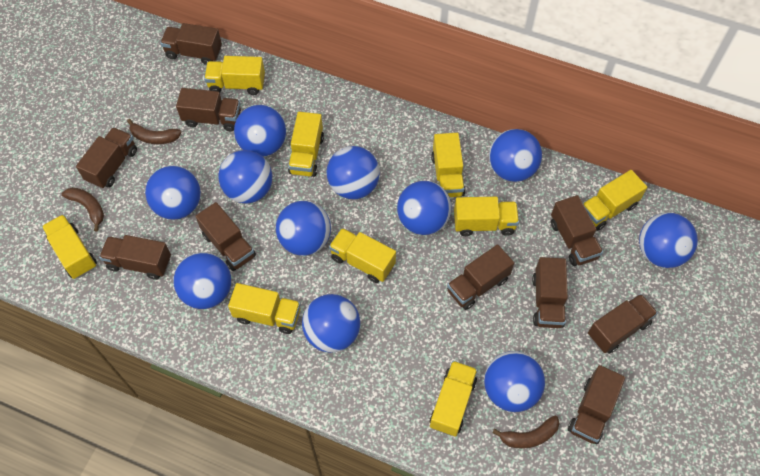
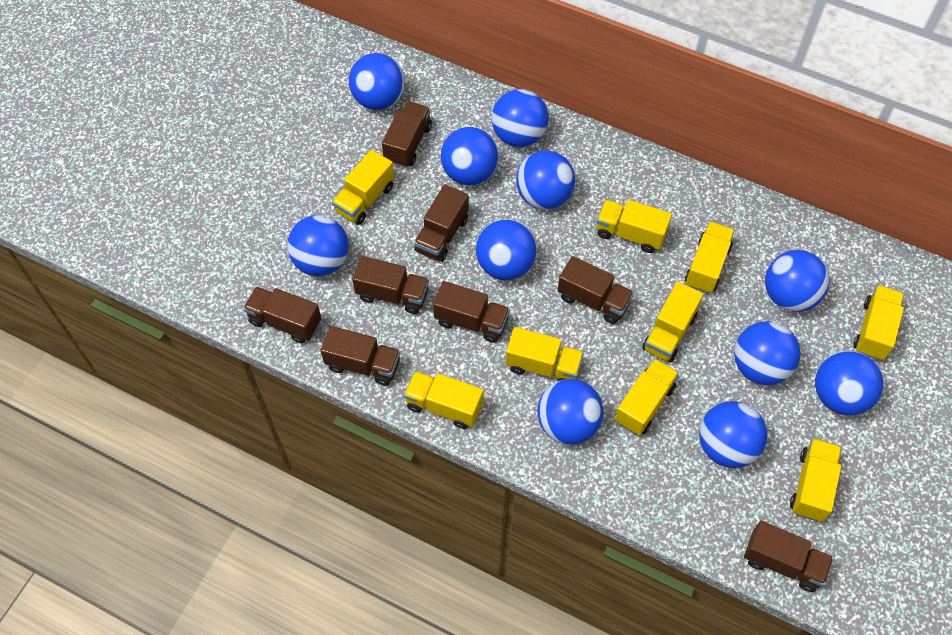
brown banana: [62,187,104,232] [127,119,181,144] [492,416,560,449] = 3 -> none = 0
brown truck: [76,127,137,189] [99,235,171,280] [160,23,222,65] [176,88,241,131] [195,202,256,271] [447,244,514,310] [532,257,568,328] [551,195,603,266] [568,365,625,444] [588,294,658,354] = 10 -> [243,287,321,343] [320,326,400,386] [352,256,429,314] [382,101,432,168] [414,185,469,262] [433,281,510,343] [558,256,634,324] [744,521,833,592] = 8

